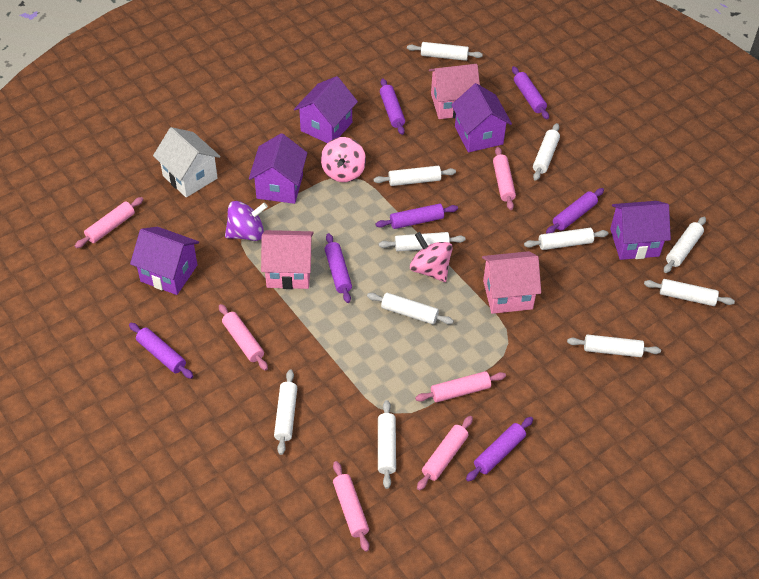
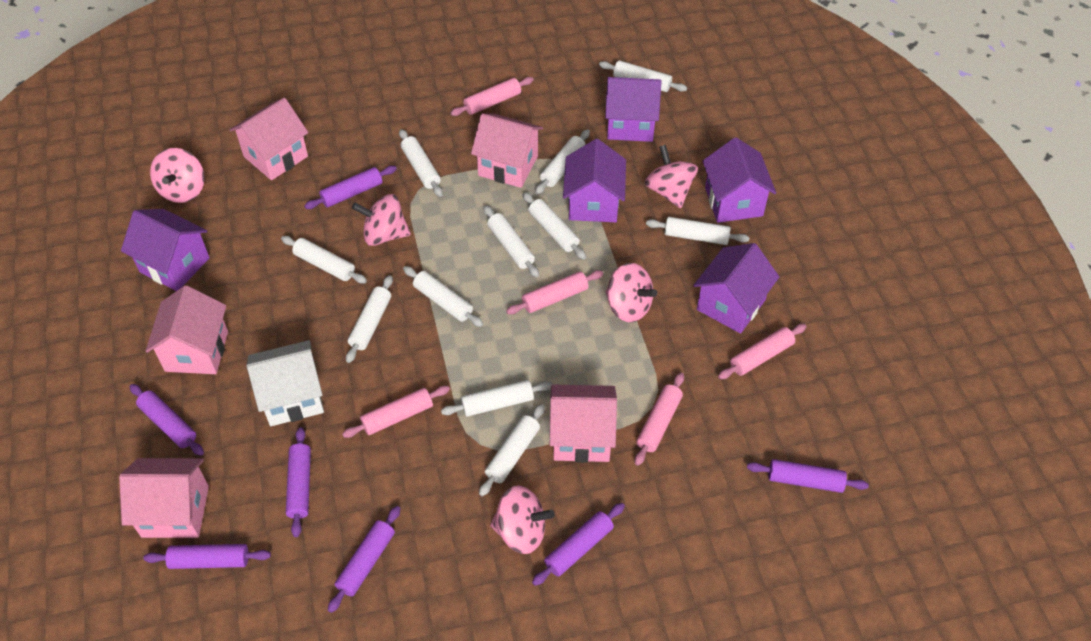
pink house: [261,230,314,289] [429,64,480,119] [482,251,541,314] = 3 -> [119,458,209,538] [145,285,228,374] [230,98,308,180] [471,113,543,188] [550,384,617,463] = 5
pink rolling pin: [75,197,143,248] [219,304,268,371] [333,461,369,552] [415,371,506,402] [417,416,473,490] [493,147,516,210] = 6 -> [342,386,450,438] [450,77,534,116] [506,270,603,315] [634,373,684,466] [718,324,807,379] = 5
pink spinning top: [321,137,366,182] [410,232,453,282] = 2 -> [150,148,204,203] [352,194,411,246] [490,486,555,554] [606,263,657,322] [645,145,698,208] = 5
purple spinning top: [225,201,268,241] = 1 -> none = 0

